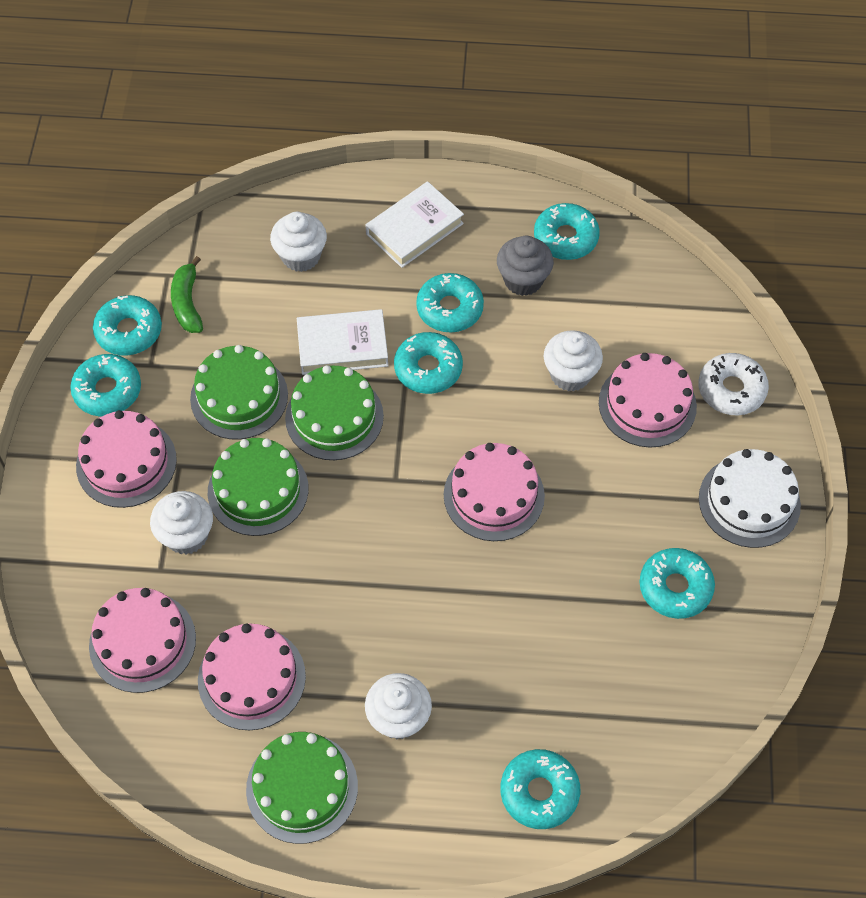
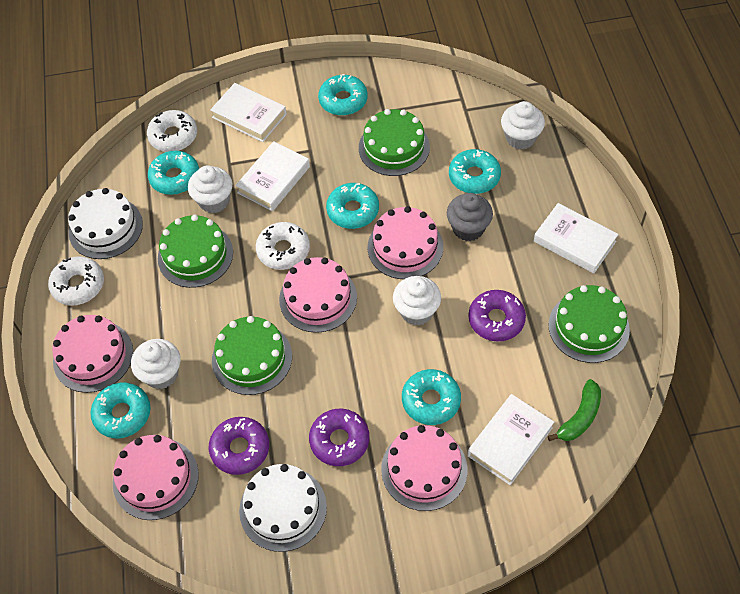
purple donut: none = 0 -> [209,417,269,475] [309,408,369,466] [469,290,526,342] = 3
turquoise donut: [70,354,141,416] [93,295,162,355] [394,332,463,394] [416,273,484,332] [500,749,580,829] [534,203,600,260] [639,548,715,619] = 7 -> [90,383,151,438] [148,151,199,195] [318,74,368,116] [326,183,379,229] [402,369,461,425] [449,149,501,194] = 6
white book: [297,309,388,375] [366,181,464,268] = 2 -> [210,83,287,142] [235,141,310,211] [467,394,554,485] [534,203,619,273] = 4
white cake: [699,449,801,548] = 1 -> [68,188,143,259] [239,464,327,552] = 2
white donut: [698,353,769,415] = 1 -> [48,256,104,306] [147,110,197,152] [256,222,310,270] = 3

